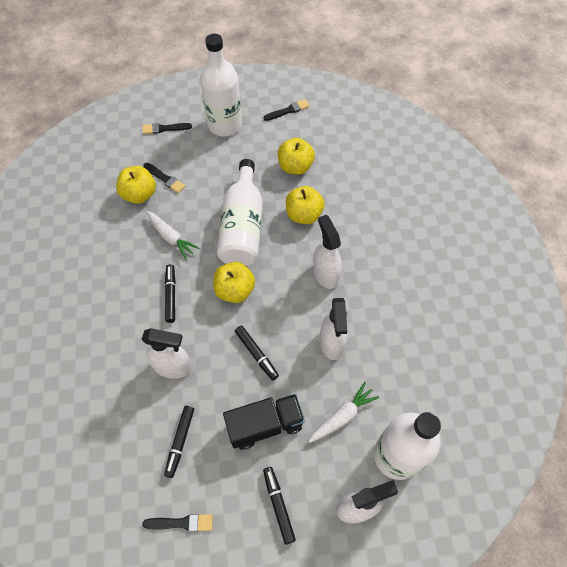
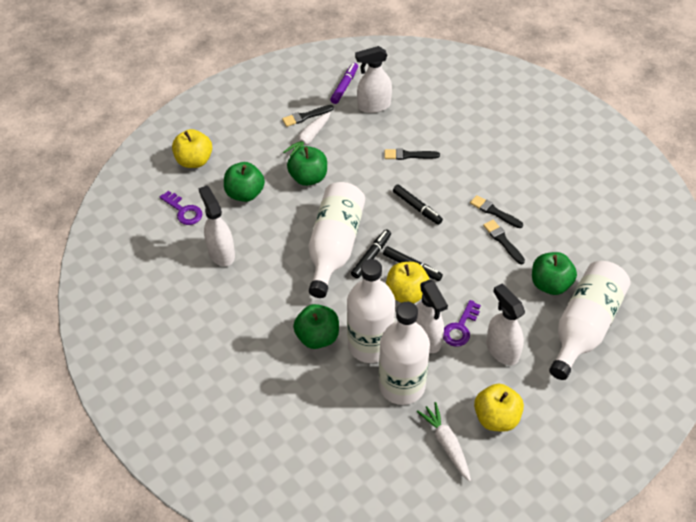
black marker: [164,406,194,478] [165,264,176,323] [235,325,279,380] [263,467,296,545] = 4 -> [351,229,391,279] [383,246,443,281] [393,185,443,225] = 3
black truck: [223,394,305,450] = 1 -> none = 0
green apple: none = 0 -> [224,162,265,202] [287,146,327,186] [293,304,339,349] [532,252,577,295] = 4
purple key: none = 0 -> [160,191,203,225] [443,300,481,347] = 2
purple marker: none = 0 -> [330,63,358,104] = 1
white bottle: [200,34,242,136] [217,159,263,266] [374,412,441,480] = 3 -> [309,182,365,298] [347,259,395,363] [379,302,430,405] [549,261,630,380] = 4
yellow apple: [116,166,156,204] [213,262,255,303] [278,138,315,175] [286,186,325,224] = 4 -> [172,129,212,168] [386,262,430,303] [474,383,524,432] = 3

